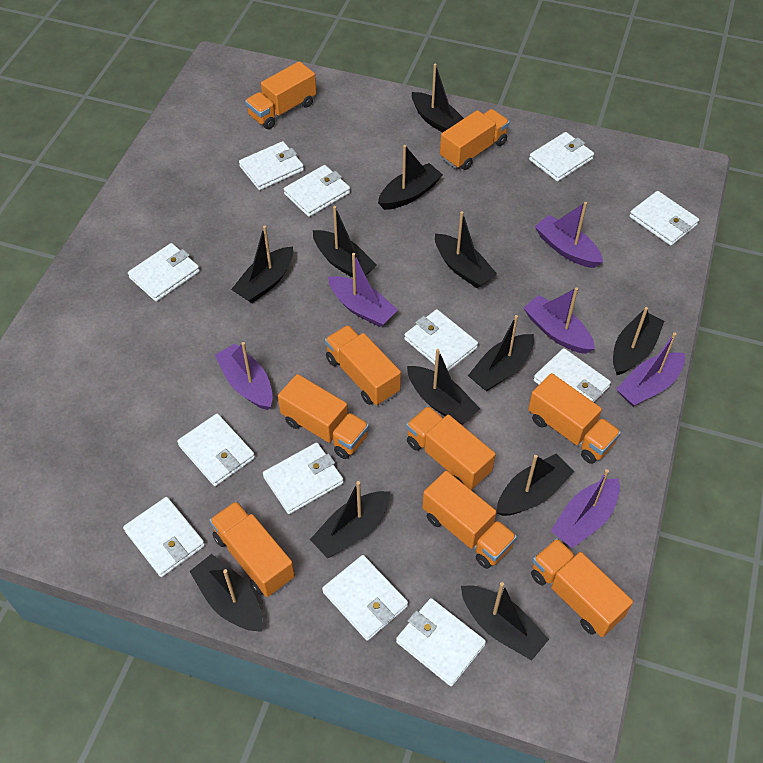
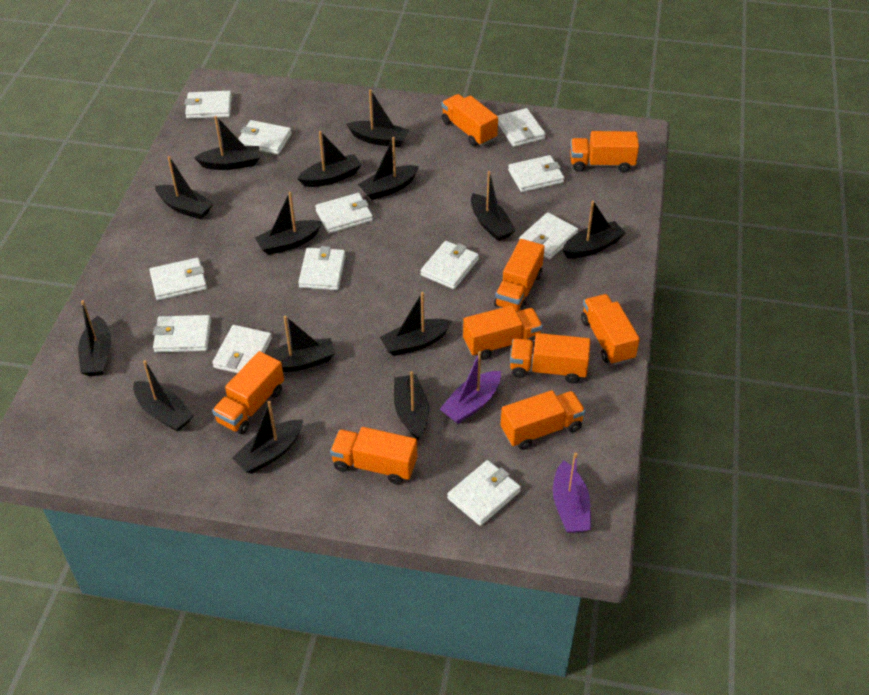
black boat: [189,554,263,632] [231,226,293,303] [310,481,390,558] [313,206,377,278] [378,145,443,210] [407,349,480,425] [412,63,464,133] [435,211,497,288] [461,582,549,661] [468,315,534,391] [497,453,575,516] [613,307,664,375] = 12 -> [78,300,111,376] [133,360,194,432] [155,156,214,219] [194,116,260,170] [232,401,303,474] [255,192,322,255] [267,316,335,372] [297,131,361,187] [347,90,409,147] [358,137,419,200] [380,292,452,356] [394,371,429,440] [471,171,516,241] [562,201,626,258] = 14
purple boat: [215,342,273,410] [328,253,398,327] [523,287,595,354] [535,202,603,268] [551,469,620,548] [617,332,685,407] = 6 -> [440,351,501,424] [553,452,591,533] = 2

